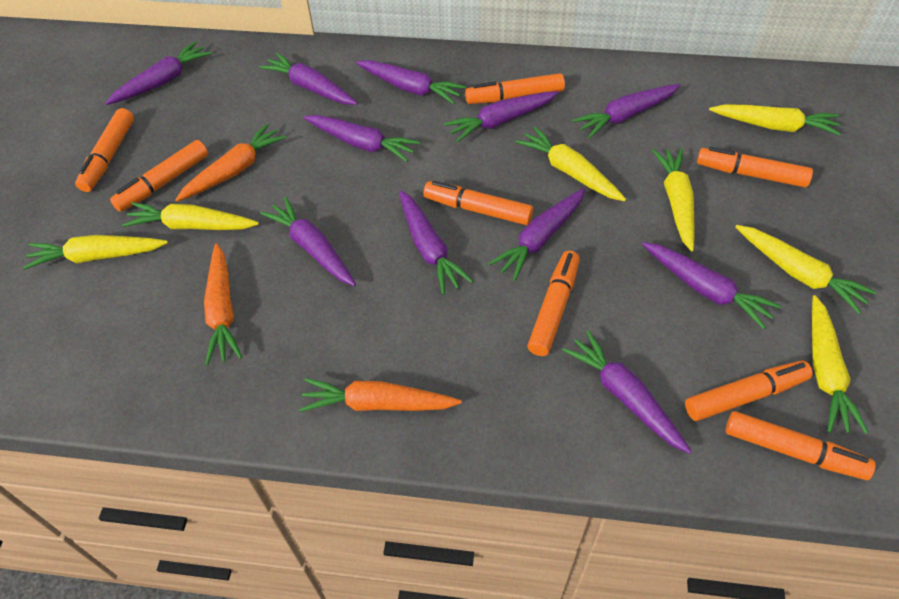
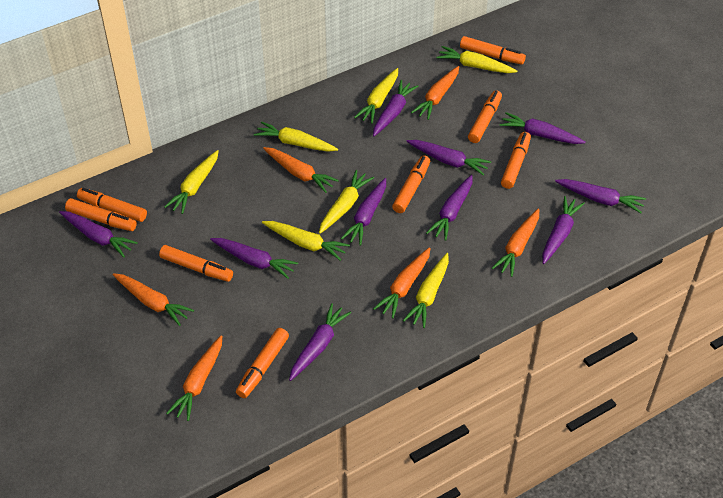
orange carrot: [175,123,287,202] [204,243,242,365] [299,378,462,412] = 3 -> [113,273,194,326] [166,335,222,421] [263,147,339,193] [373,247,431,318] [411,66,459,120] [492,208,539,277] = 6
purple carrot: [105,41,211,105] [259,53,358,105] [260,197,356,286] [303,115,420,162] [356,60,466,104] [399,190,473,294] [444,91,559,142] [488,188,585,281] [562,330,692,454] [572,84,680,138] [642,242,781,329] = 11 -> [59,211,138,257] [210,238,298,279] [289,303,351,381] [341,178,386,246] [373,80,418,136] [406,140,491,176] [426,175,473,241] [500,112,586,144] [542,196,585,264] [555,179,646,213] = 10

